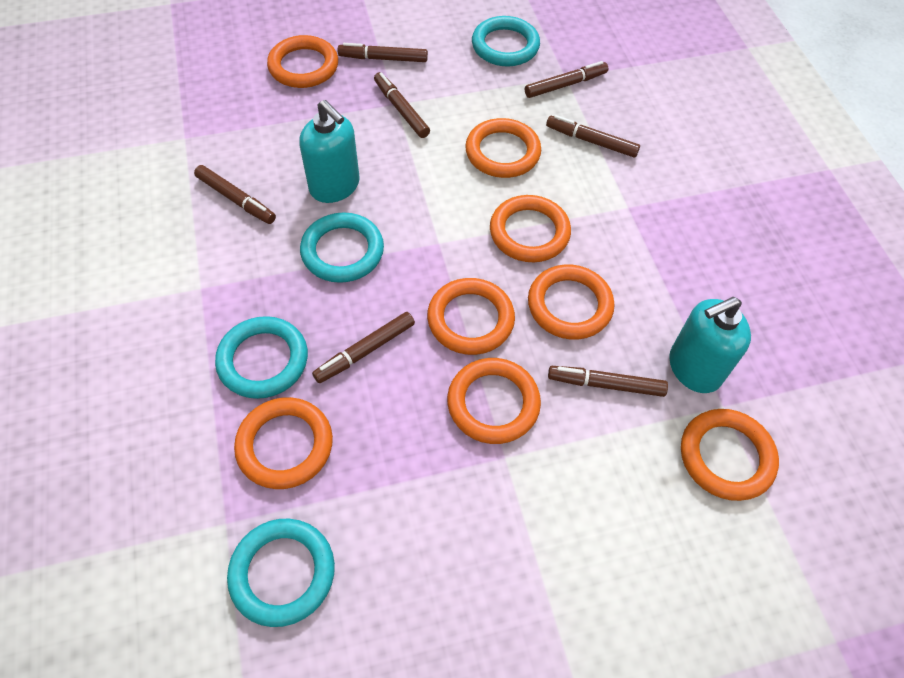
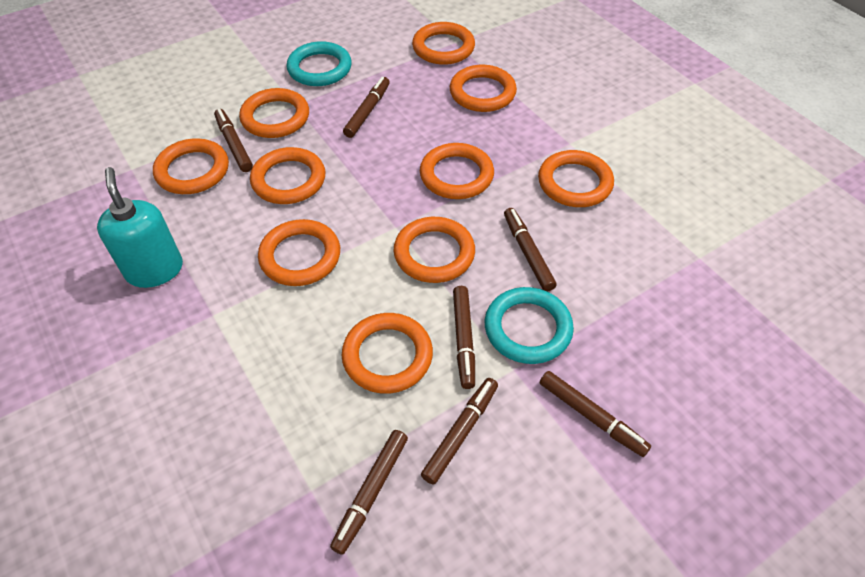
orange ring: [234,397,333,489] [267,35,338,88] [427,278,515,355] [447,358,541,444] [465,118,541,178] [490,195,571,262] [528,265,614,340] [681,409,779,501] = 8 -> [153,138,229,194] [239,88,309,138] [250,147,326,204] [258,219,340,286] [341,313,433,394] [394,217,475,283] [412,22,475,65] [420,143,494,199] [450,65,517,112] [538,150,614,207] = 10
turquoise ring: [215,316,308,399] [227,519,335,627] [300,213,384,283] [472,16,540,66] = 4 -> [286,41,352,86] [485,287,574,364] = 2
turquoise soap dispenser: [299,100,360,203] [669,297,751,393] = 2 -> [97,167,183,288] = 1

